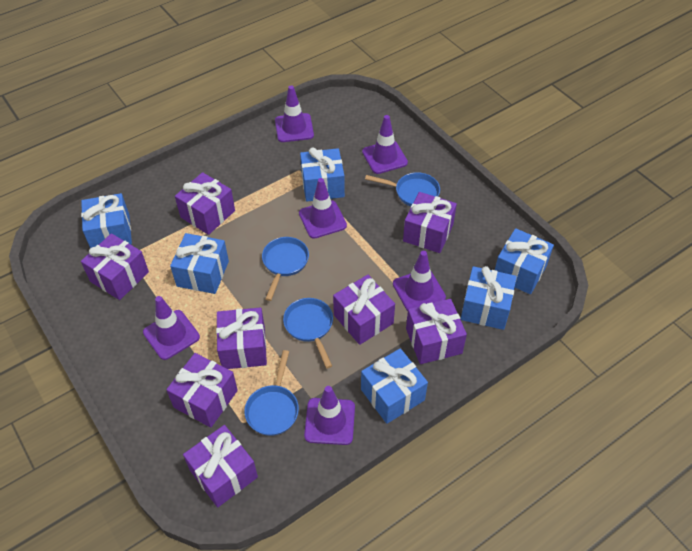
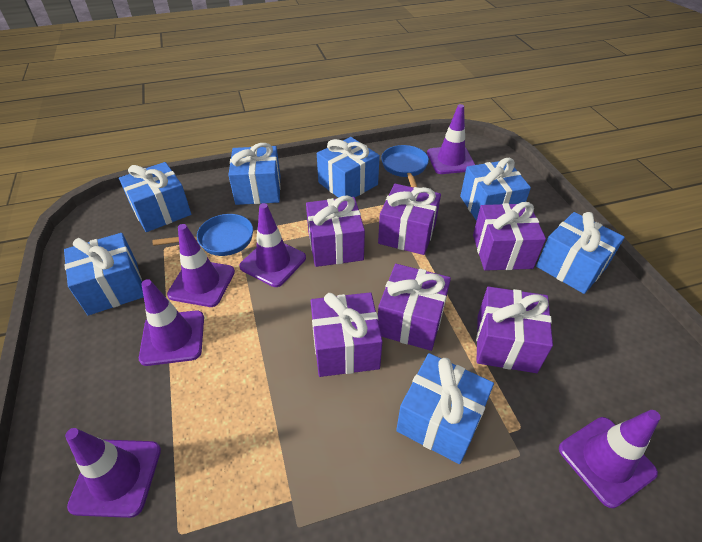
blue gift: [81,193,132,248] [170,233,229,294] [300,147,345,202] [361,348,428,424] [461,266,517,330] [495,228,554,294] = 6 -> [64,233,144,315] [119,162,191,232] [228,143,281,205] [317,137,380,198] [396,353,494,464] [460,158,531,221] [536,212,625,294] = 7
blue pan: [244,350,299,436] [262,237,309,301] [283,298,333,368] [365,172,440,206] = 4 -> [153,214,253,256] [381,145,429,187] = 2
purple gift: [81,233,149,300] [166,353,238,428] [175,172,235,235] [183,425,258,507] [216,307,267,369] [333,275,395,345] [403,192,457,253] [406,299,467,364] = 8 -> [306,195,365,267] [310,292,382,377] [378,184,441,255] [378,264,451,351] [473,202,546,271] [476,287,553,373] = 6

